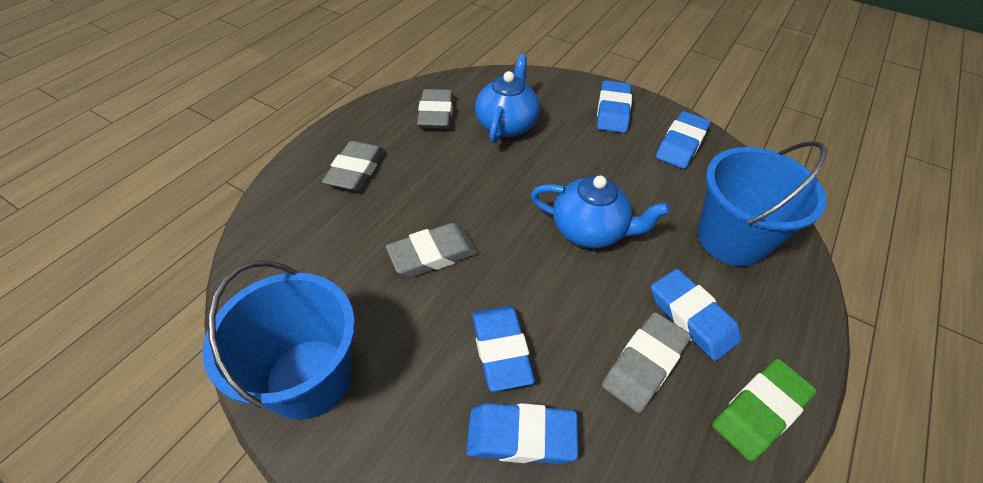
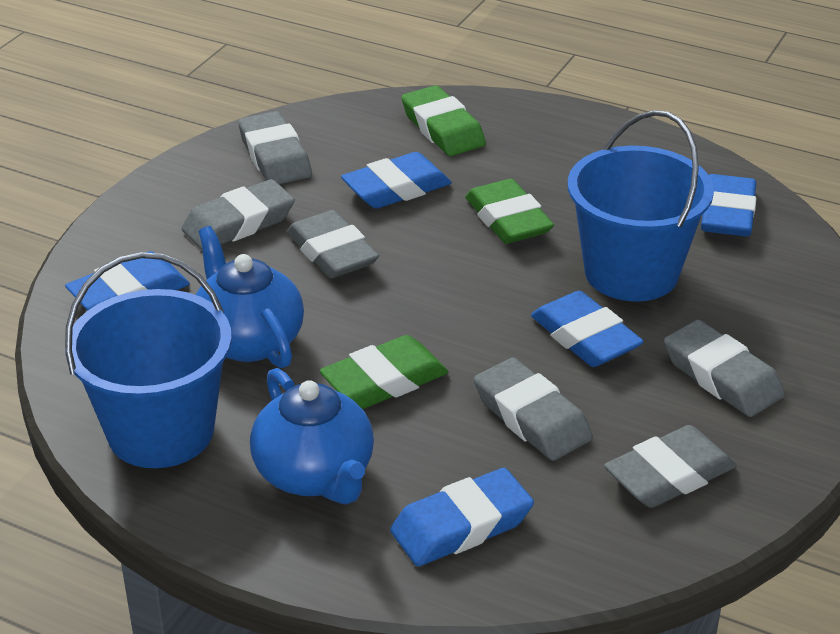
green eraser: [712,359,817,461] = 1 -> [320,335,448,409] [401,85,486,156] [465,179,554,244] = 3
grey eraser: [322,141,384,191] [386,223,478,277] [417,89,453,129] [602,312,691,413] = 4 -> [181,179,295,250] [238,111,312,184] [287,210,379,278] [474,358,593,461] [604,425,737,508] [664,320,785,417] = 6

